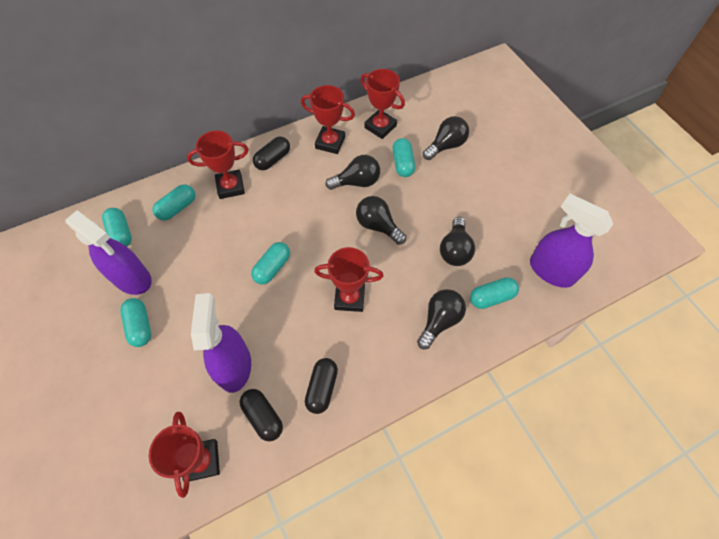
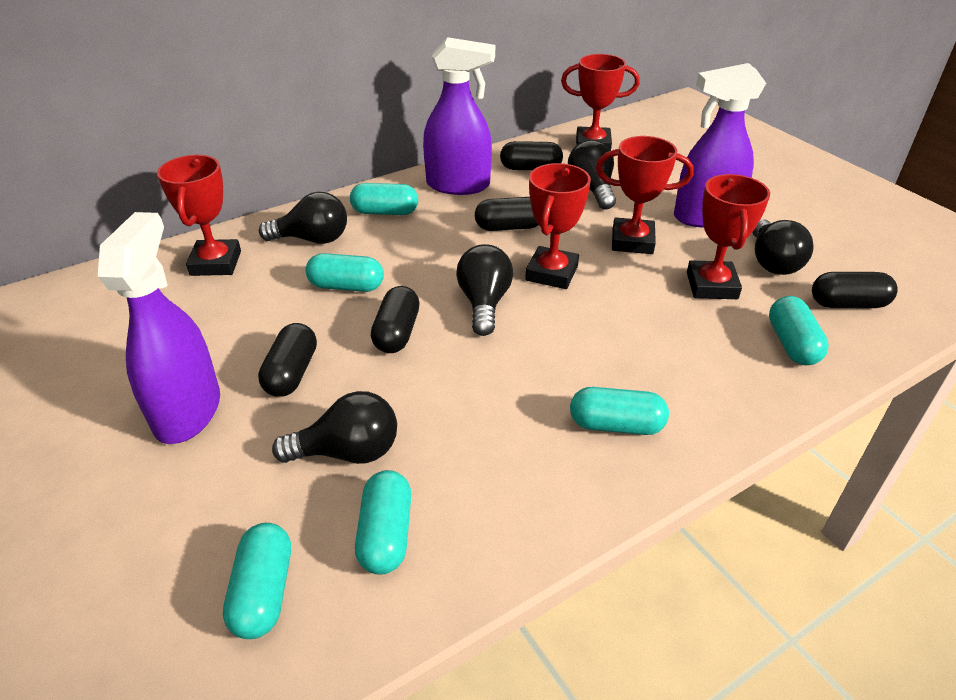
black capsule: [239,389,283,441] [253,136,290,170] [305,358,338,414] = 3 -> [258,323,317,397] [371,286,420,353] [475,197,538,231] [500,141,563,170] [812,272,898,308] = 5

